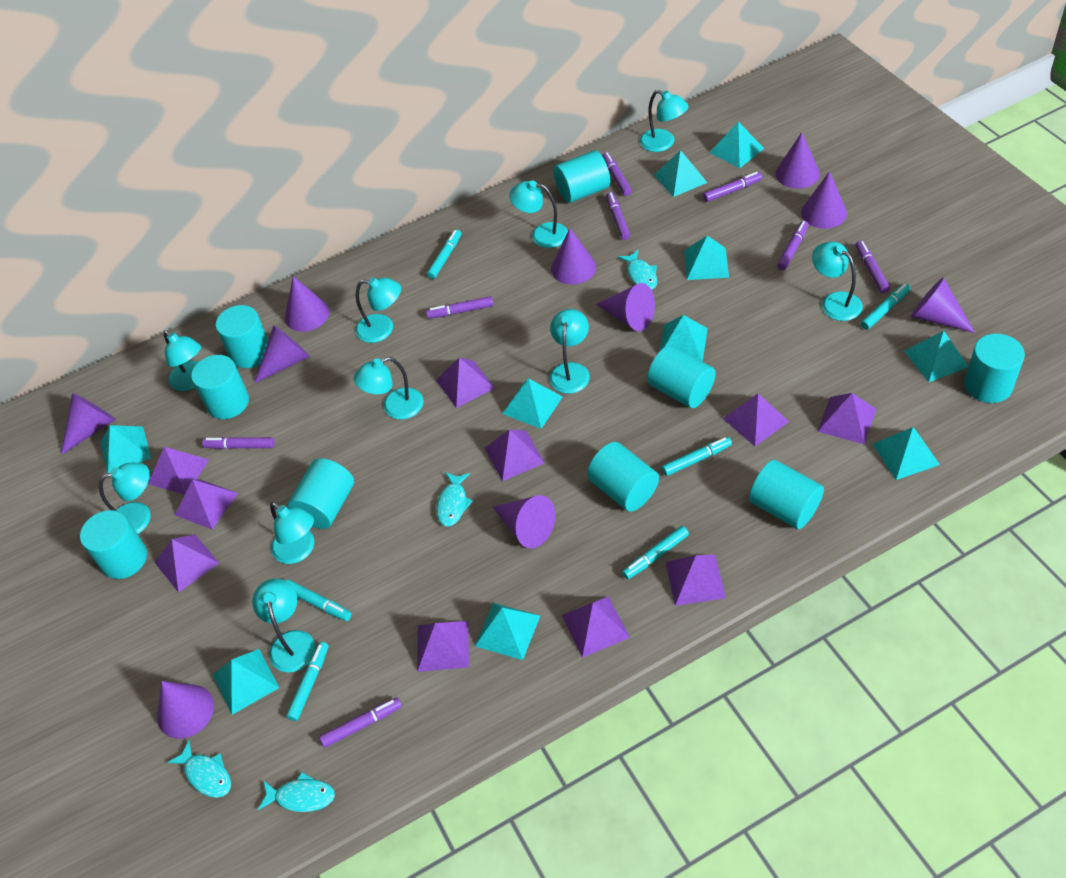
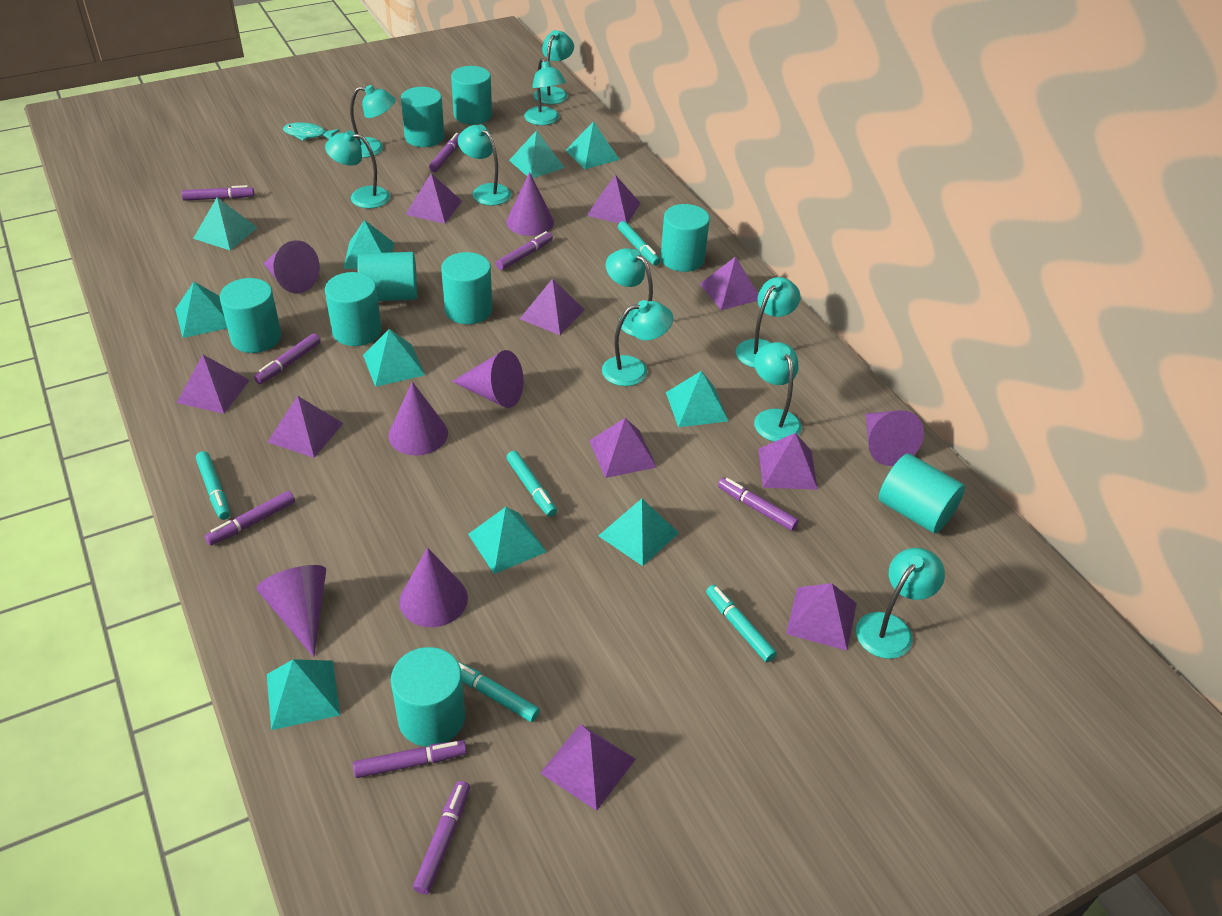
purple cone: [61,393,116,455] [157,681,214,739] [254,325,310,383] [285,276,330,332] [493,495,555,548] [551,228,596,285] [596,283,655,331] [775,132,820,189] [801,171,847,229] [911,277,975,333] = 10 -> [256,565,326,657] [264,240,320,293] [388,382,448,456] [399,548,468,627] [452,350,524,408] [506,172,554,236] [866,410,924,466] = 7
turquoise fish: [167,740,231,798] [258,772,335,812] [436,472,473,527] [618,250,657,290] = 4 -> [283,122,340,141] = 1
turquoise marker: [286,580,352,621] [286,642,329,721] [427,229,461,279] [622,526,689,579] [662,437,732,476] [861,283,911,330] = 6 -> [196,451,230,520] [458,661,540,722] [506,451,557,517] [618,221,660,266] [706,585,777,662] = 5

